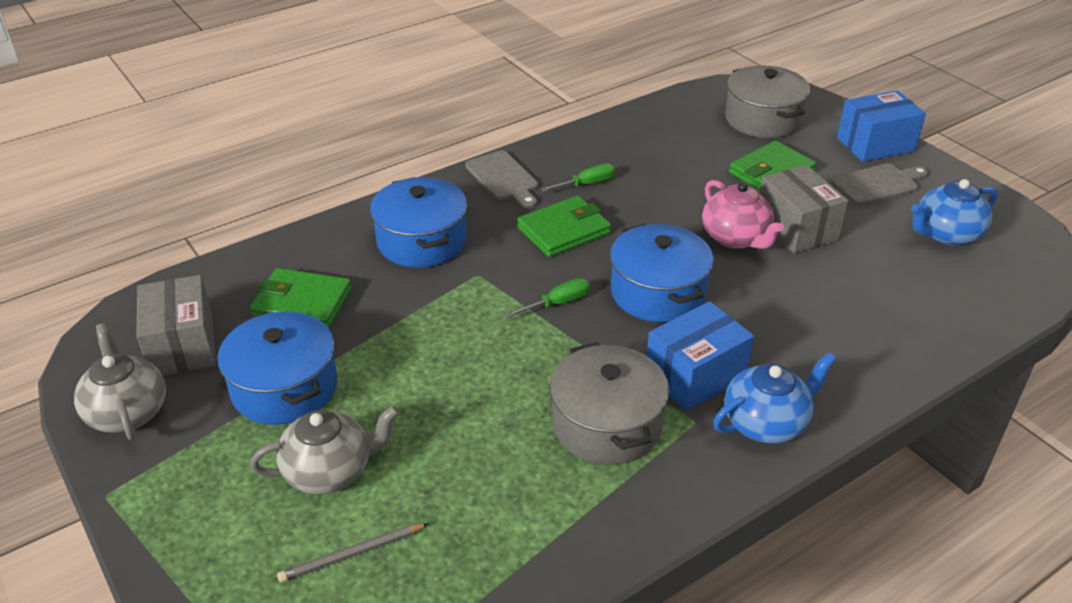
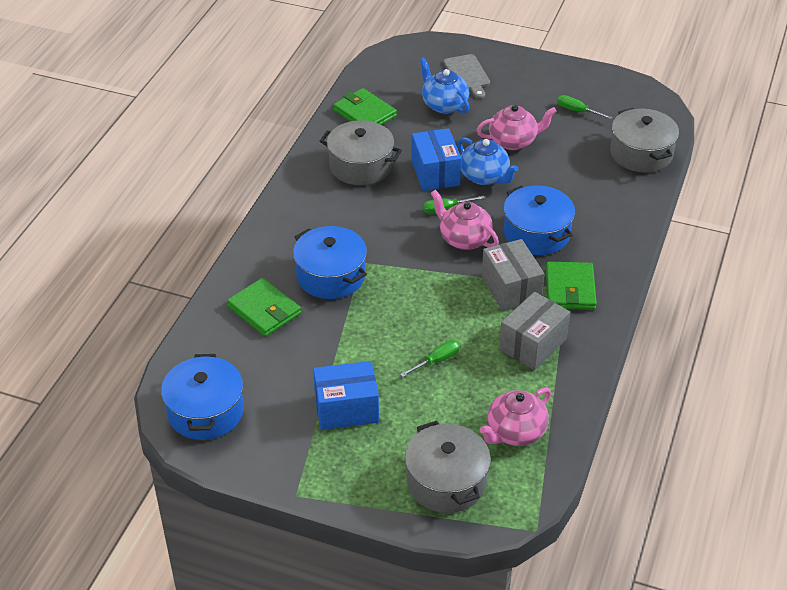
green screwdriver: [505,278,590,318] [541,163,615,192] = 2 -> [400,340,460,377] [423,196,485,214] [557,95,613,119] = 3
grey cutting board: [465,150,538,208] [832,163,929,206] = 2 -> [443,54,490,99] = 1
grey pencil: [277,523,429,583] = 1 -> none = 0
grey pot: [550,342,669,465] [725,65,810,138] = 2 -> [320,120,402,185] [405,421,491,513] [610,108,679,173] = 3
grey teapot: [74,323,166,440] [250,406,400,494] = 2 -> none = 0
pink teapot: [702,180,784,249] = 1 -> [431,190,499,250] [477,105,556,150] [480,387,551,446] = 3

